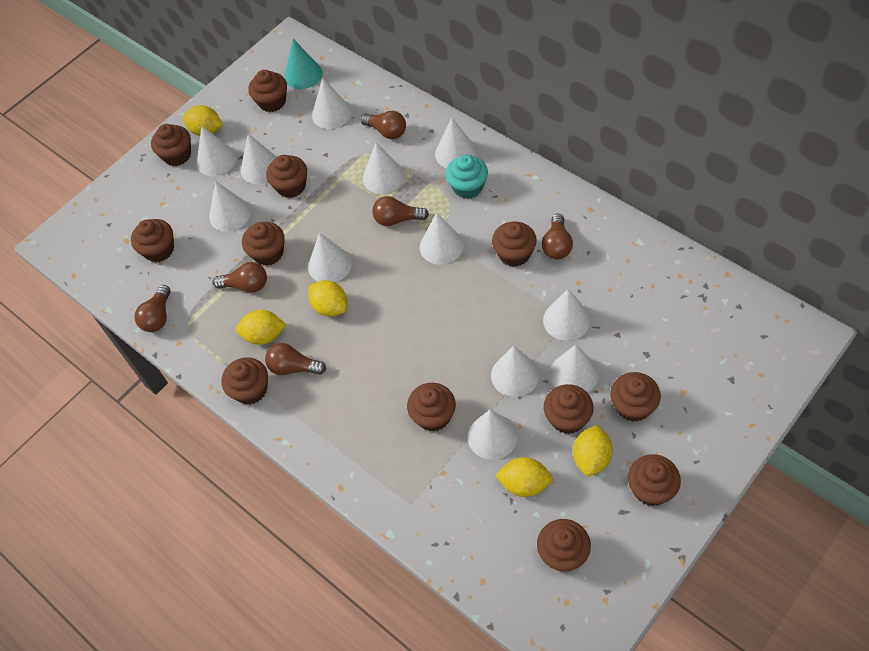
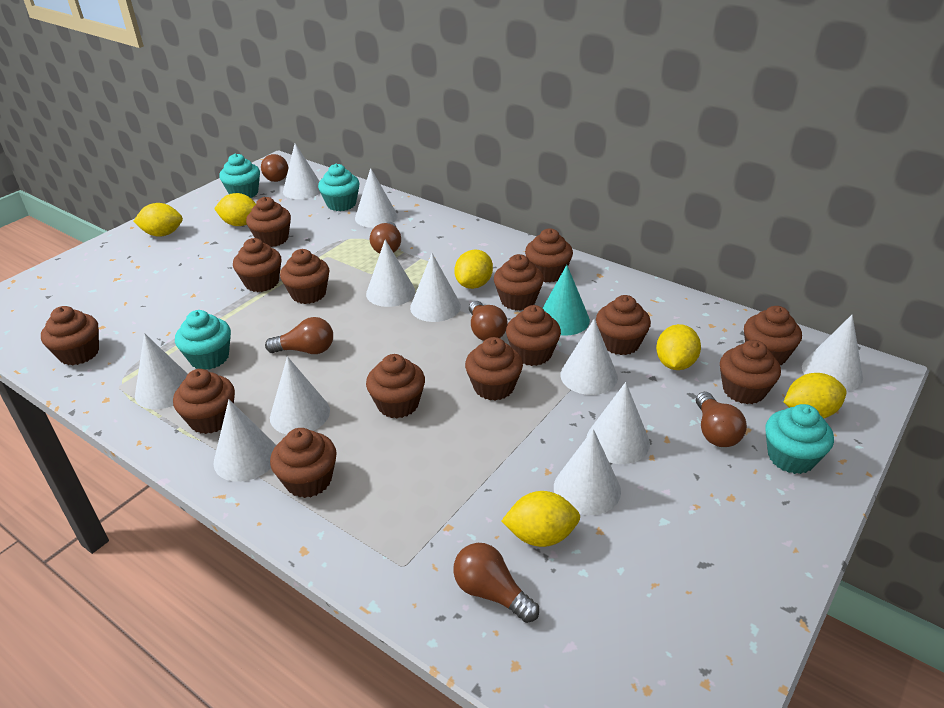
brown cupcake: [131,219,174,262] [151,124,191,166] [221,357,268,405] [242,222,285,266] [249,70,287,112] [266,155,307,198] [407,383,456,432] [492,221,537,267] [537,519,591,572] [544,384,594,434] [610,372,661,422] [628,454,681,506] = 12 -> [41,306,99,365] [173,369,235,434] [233,238,281,292] [246,197,291,247] [270,428,337,498] [280,249,330,304] [366,354,425,418] [465,337,523,401] [494,254,544,311] [506,305,561,366] [525,229,573,282] [596,295,651,355] [720,340,781,404] [744,306,802,365] = 14
turquoise cupcake: [446,155,488,199] = 1 -> [175,310,231,370] [219,153,260,198] [318,164,360,211] [765,404,834,474] = 4
white cone: [197,126,237,176] [209,181,251,232] [241,134,277,184] [308,233,352,282] [312,78,351,129] [363,142,404,194] [420,213,464,265] [435,118,476,168] [468,410,518,460] [491,346,539,397] [543,289,590,341] [550,345,598,393] = 12 -> [135,333,188,409] [213,400,276,482] [270,356,330,434] [283,143,320,199] [355,168,397,228] [366,239,415,307] [410,253,461,322] [554,429,621,515] [560,319,618,395] [587,382,650,464] [802,315,863,391] = 11
yellow lemon: [183,105,223,136] [236,310,286,345] [308,280,347,317] [495,457,553,497] [573,425,613,476] = 5 -> [133,203,183,237] [214,193,256,226] [454,250,493,289] [501,491,580,547] [656,324,701,370] [784,373,846,418] = 6

